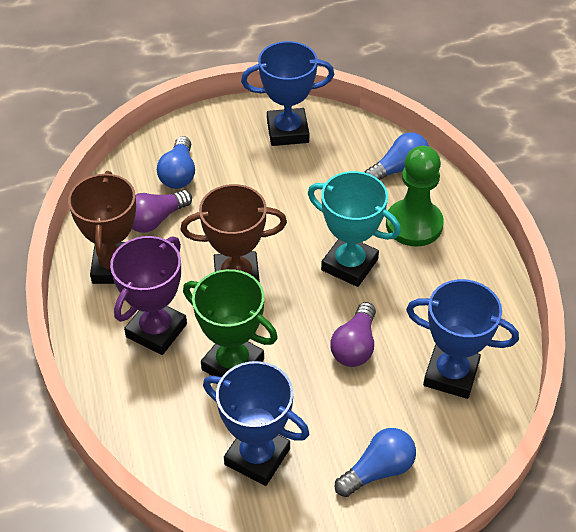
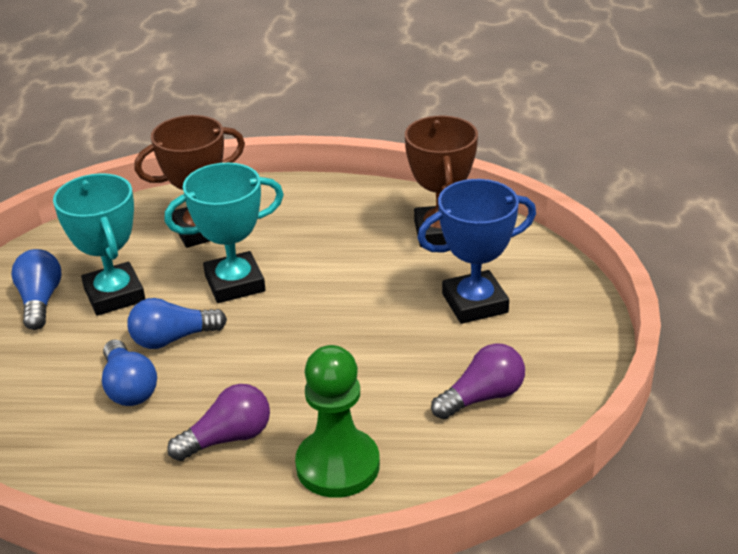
blue trophy: [203,361,309,486] [241,41,334,146] [406,279,519,399] = 3 -> [417,179,536,324] = 1
green trophy: [183,269,278,377] = 1 -> none = 0
purple trophy: [110,236,187,355] = 1 -> none = 0
turquoise trophy: [308,171,401,287] = 1 -> [53,173,145,316] [164,163,284,303] = 2

